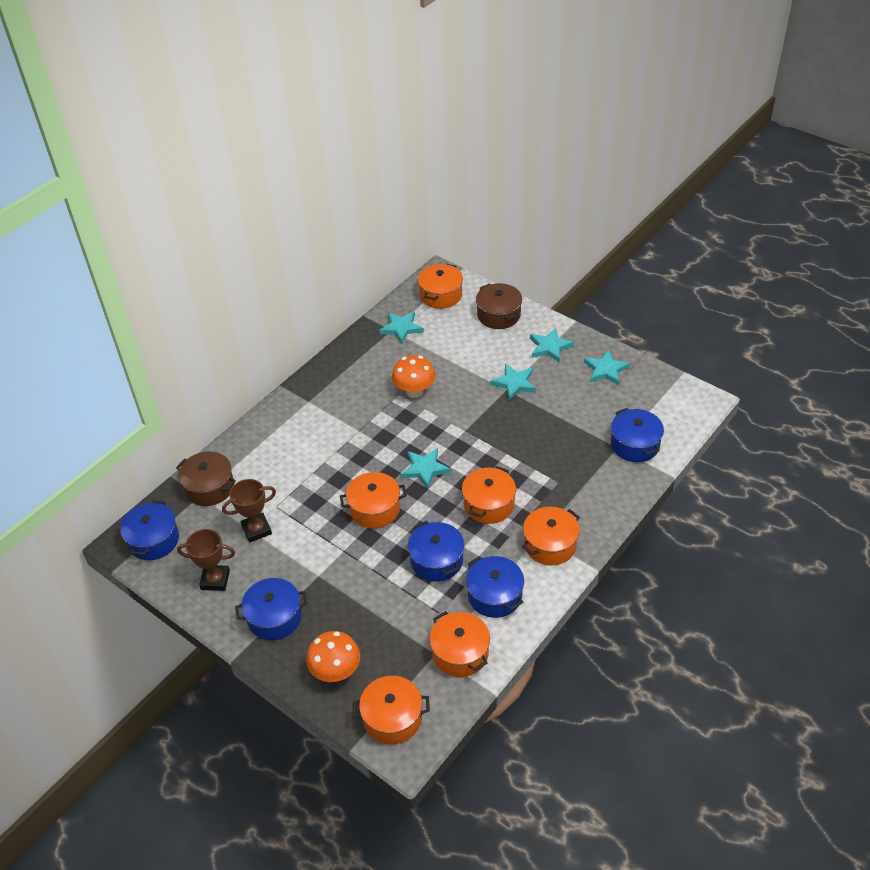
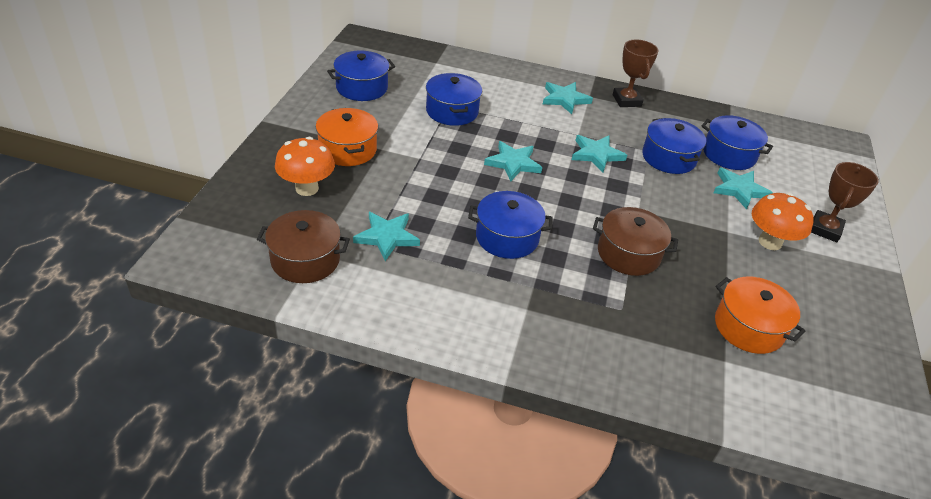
orange pot: [340,472,407,528] [353,676,430,744] [418,263,463,309] [429,611,490,677] [462,466,516,524] [522,507,580,565] = 6 -> [316,108,378,166] [715,276,806,354] = 2

